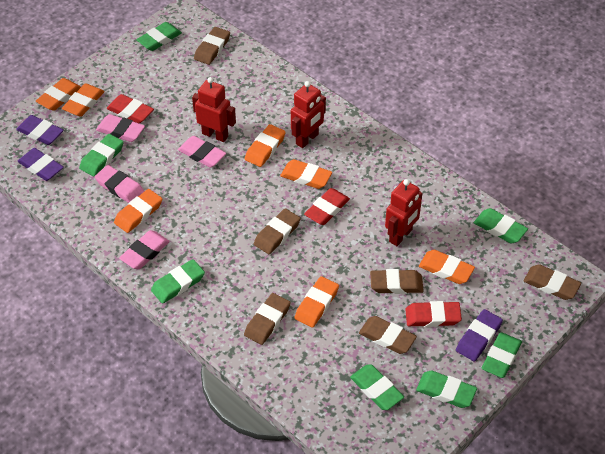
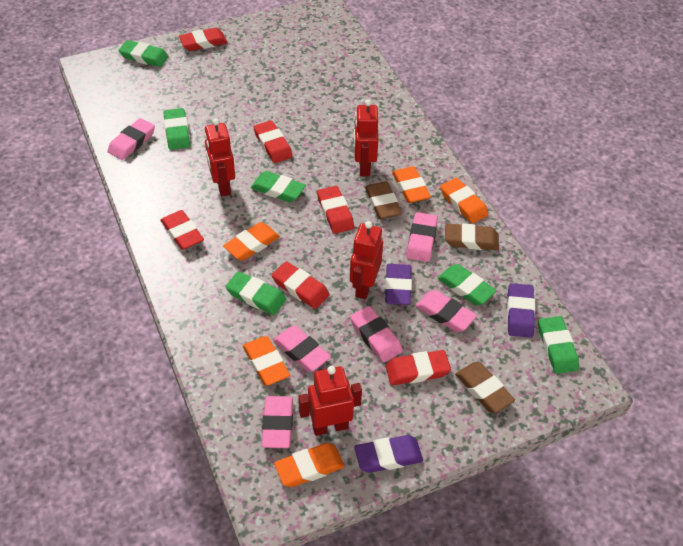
brown eraser: [194,27,230,65] [244,293,291,345] [254,208,301,254] [359,316,417,354] [370,269,424,294] [524,264,581,300] = 6 -> [365,182,402,219] [445,223,499,250] [455,362,515,413] = 3
green eraser: [79,134,124,177] [136,22,182,51] [151,259,205,304] [350,365,404,410] [416,371,477,408] [474,208,528,243] [482,332,522,378] = 7 -> [118,40,169,67] [163,108,190,150] [225,271,286,315] [251,171,306,202] [437,264,497,305] [538,316,579,374] = 6
orange eraser: [36,78,81,111] [62,83,105,117] [114,189,162,233] [245,124,286,167] [280,159,332,189] [294,276,339,328] [419,250,475,284] = 7 -> [223,222,280,261] [243,336,290,386] [274,443,345,487] [392,166,431,203] [440,178,489,224] = 5
pink eraser: [95,165,144,203] [96,114,145,142] [119,230,170,269] [178,136,226,168] = 4 -> [107,118,155,160] [262,396,293,448] [273,326,331,372] [350,306,403,362] [407,212,438,262] [416,290,477,332] = 6
red eraser: [107,94,154,123] [304,188,350,225] [405,301,462,327] = 3 -> [160,210,204,250] [179,28,228,51] [254,120,293,163] [272,261,330,309] [317,186,354,234] [385,350,451,385] = 6
red robot: [192,77,236,142] [291,81,326,148] [385,179,423,246] = 3 -> [204,119,235,196] [298,366,362,436] [350,221,383,299] [354,99,378,176] = 4

